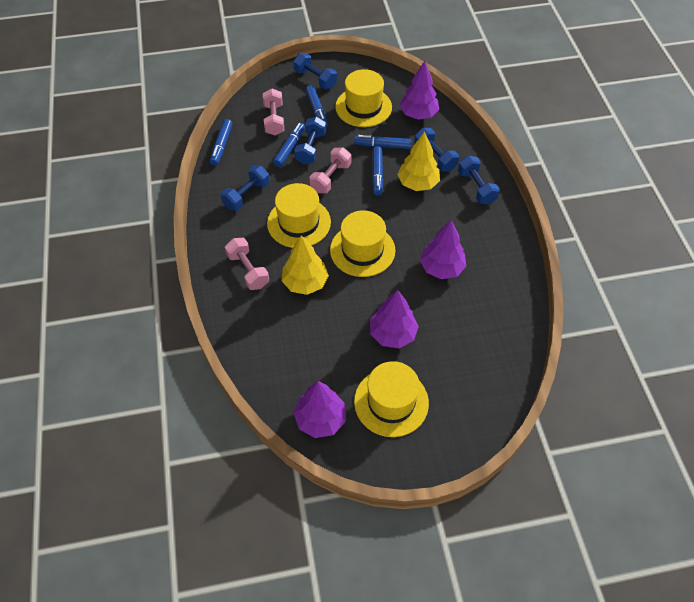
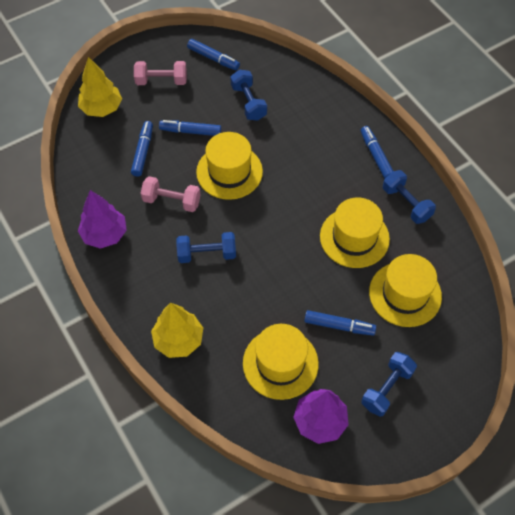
blue dumbbell: [221,165,270,211] [293,53,337,89] [294,117,326,165] [414,128,459,172] [458,156,500,204] = 5 -> [176,232,236,263] [230,69,267,121] [361,352,417,417] [383,170,436,224] = 4
pink dumbbell: [225,238,269,290] [263,88,284,136] [310,147,351,193] = 3 -> [134,61,187,85] [141,176,201,212] = 2
purple tree: [293,381,346,438] [370,290,419,348] [400,61,439,120] [420,220,466,279] = 4 -> [78,190,127,249] [293,389,349,444] = 2

